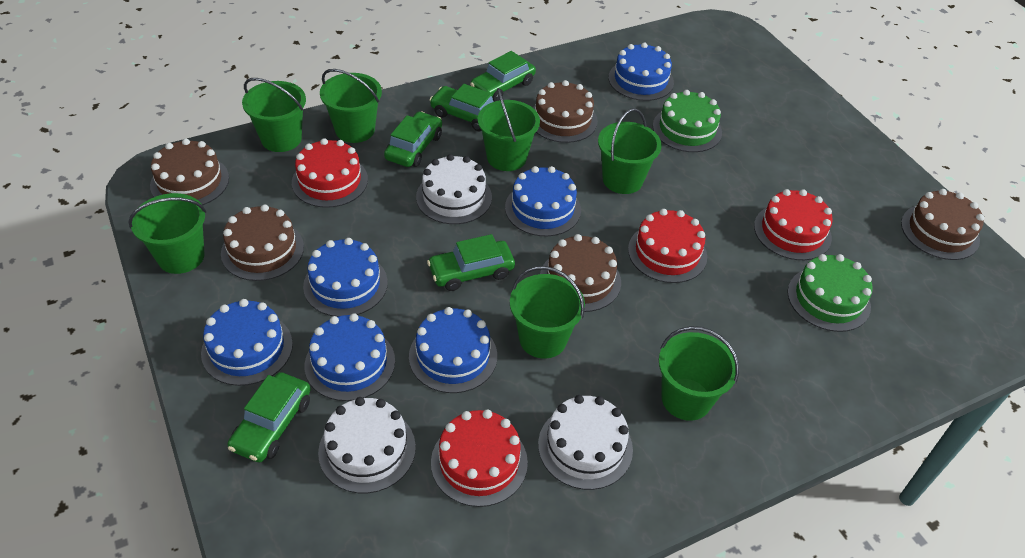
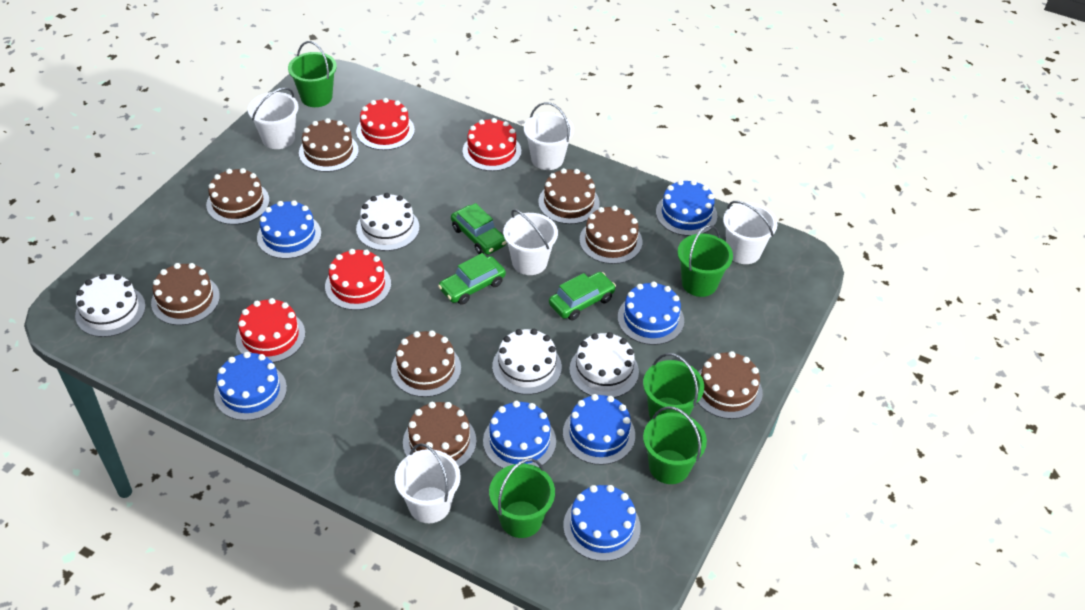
blue cake: [201,299,293,386] [303,238,388,317] [305,313,395,401] [409,307,497,393] [505,166,581,236] [608,42,674,101] = 6 -> [214,352,287,421] [257,200,321,259] [483,401,556,469] [563,394,635,465] [563,485,641,561] [618,282,684,345] [656,180,717,236] = 7
brown cake: [150,139,229,205] [221,204,304,281] [533,80,598,143] [540,234,621,312] [901,189,984,260] = 5 -> [151,263,220,325] [206,168,270,225] [299,118,359,172] [391,331,461,397] [403,402,476,467] [538,168,600,224] [580,206,642,264] [697,351,763,419] = 8
green bucket: [128,193,206,274] [242,78,306,152] [320,69,382,143] [478,88,540,171] [510,266,585,359] [598,108,662,194] [659,326,739,421] = 7 -> [288,41,337,107] [489,458,555,538] [643,353,704,420] [643,406,707,484] [678,225,733,297] = 5
green cake: [653,90,722,152] [787,254,873,332] = 2 -> none = 0
green car: [228,372,311,463] [384,111,442,167] [427,234,515,291] [429,84,494,132] [470,51,536,102] = 5 -> [438,253,506,305] [451,203,507,255] [549,272,616,320] = 3
white bucket: none = 0 -> [248,87,298,149] [395,443,461,523] [503,209,558,275] [524,102,574,170] [723,201,778,264] = 5
white cake: [318,397,416,493] [416,154,492,224] [538,395,633,490] = 3 -> [75,274,146,337] [356,193,420,251] [492,329,562,395] [569,332,639,398] = 4

